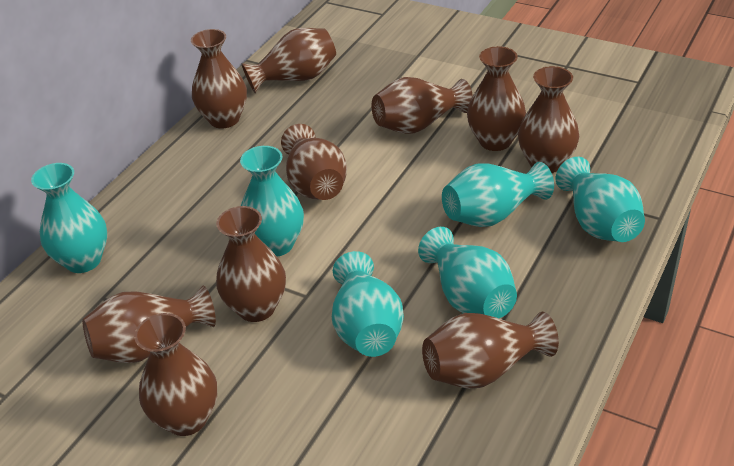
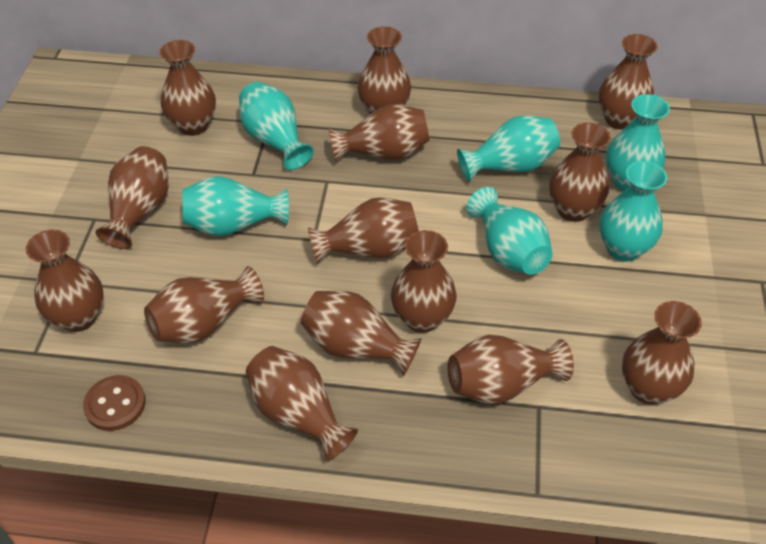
brown button: none = 0 -> [83,375,146,431] = 1
brown vase: [82,286,216,363] [134,313,217,436] [191,29,247,128] [216,206,286,322] [241,28,336,93] [281,124,347,200] [372,77,473,134] [422,312,559,389] [467,46,526,151] [518,66,579,173] = 10 -> [25,229,103,332] [95,146,169,249] [144,266,264,343] [159,40,216,136] [246,346,358,461] [301,291,422,376] [308,197,419,264] [329,104,429,162] [358,26,411,115] [391,230,457,333] [448,335,574,404] [549,123,611,222] [599,34,658,130] [622,301,702,405] = 14

